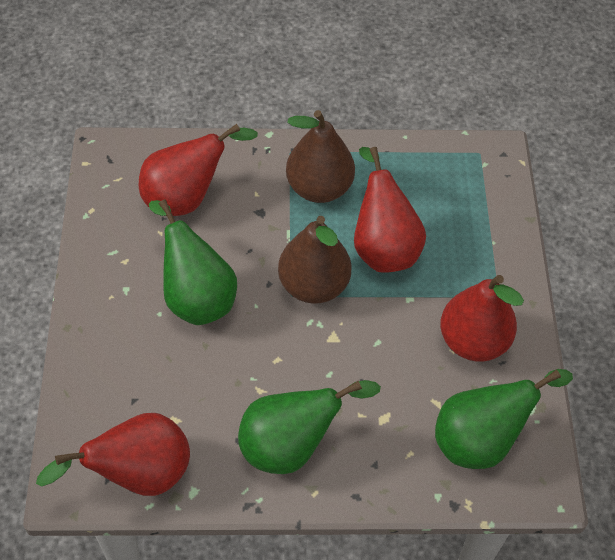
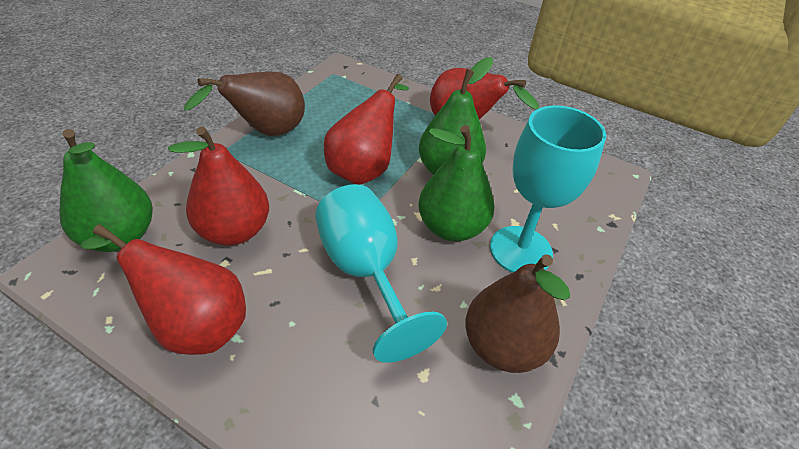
turquoise goblet: none = 0 -> [315,184,447,363] [490,105,606,273] = 2

